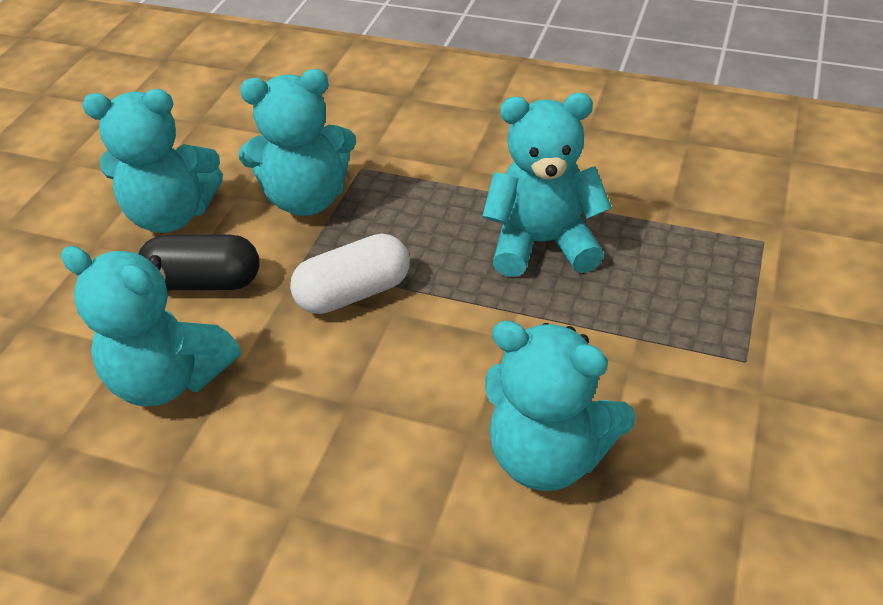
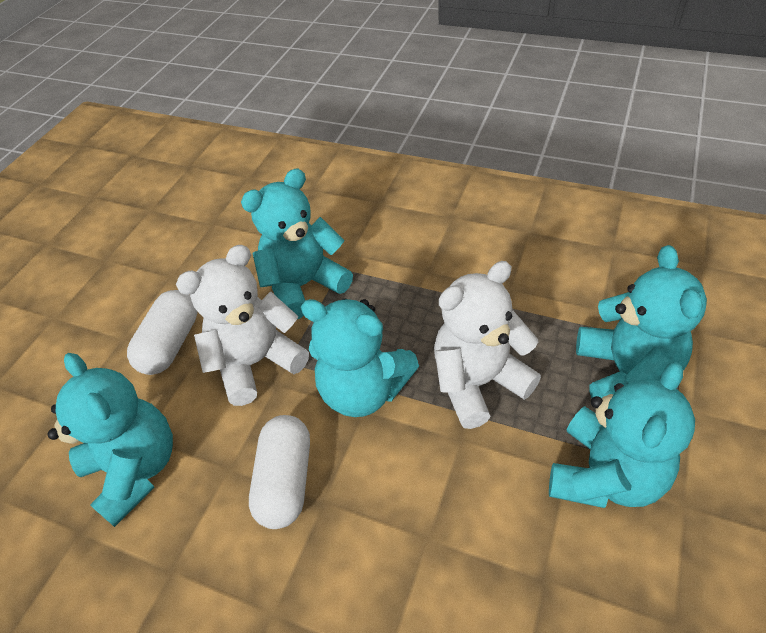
black capsule: [139,234,260,290] = 1 -> none = 0
white capsule: [290,234,410,314] = 1 -> [127,290,197,375] [249,415,310,529] = 2
white teddy bear: none = 0 -> [176,245,309,406] [434,261,541,429] = 2

